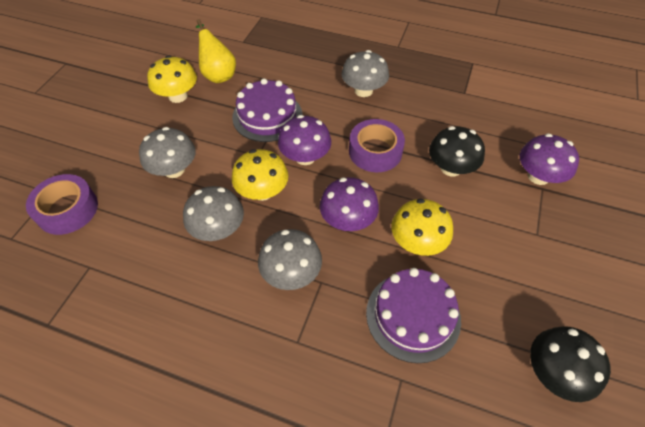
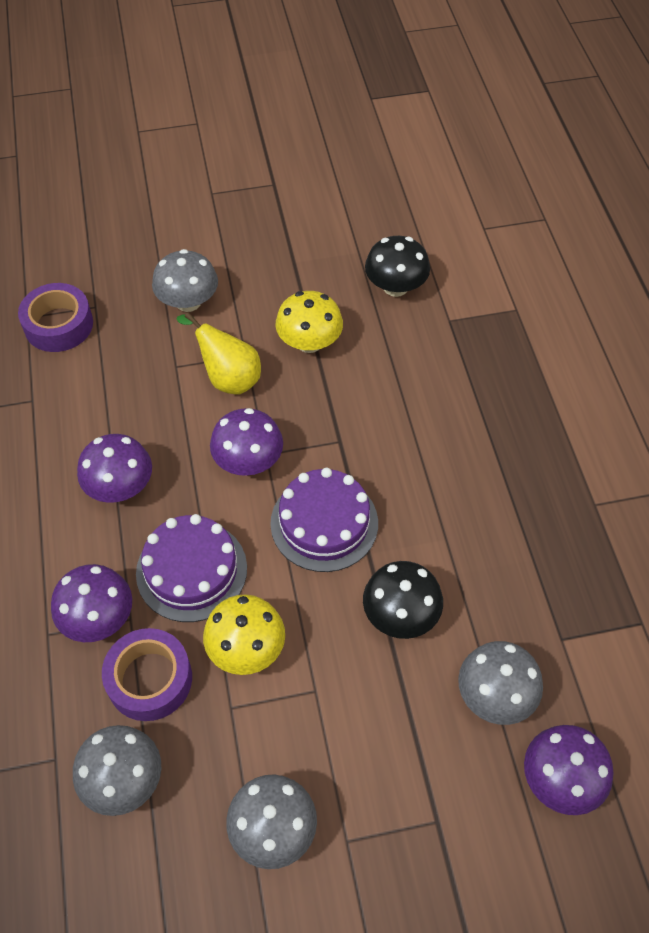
purple mushroom: [278,115,331,165] [320,177,379,231] [520,133,579,185] = 3 -> [51,564,132,642] [77,434,152,503] [210,408,283,476] [524,725,614,815] = 4
yellow mushroom: [147,55,197,103] [232,149,289,201] [391,199,453,256] = 3 -> [203,594,285,675] [275,291,343,353] = 2

